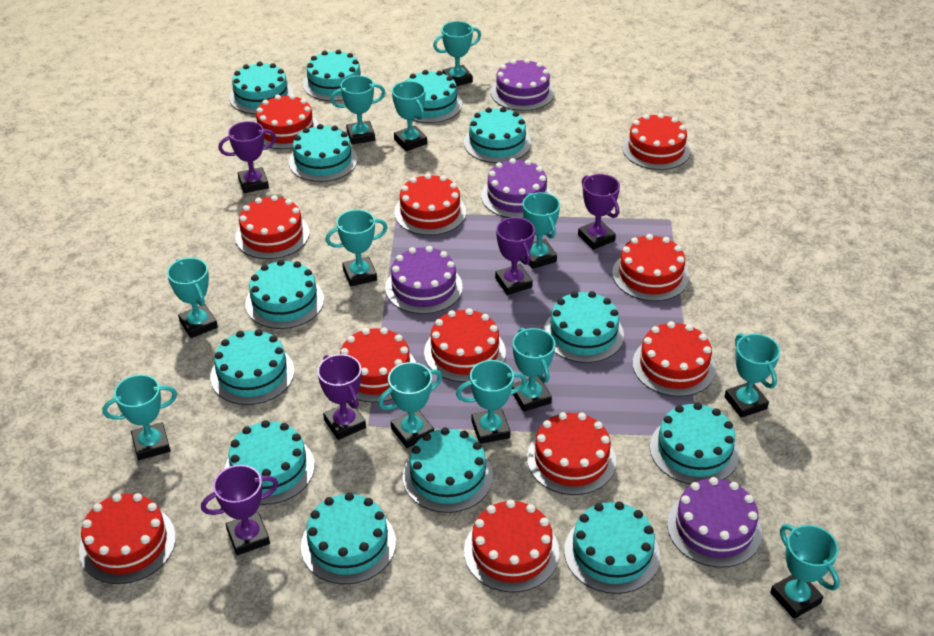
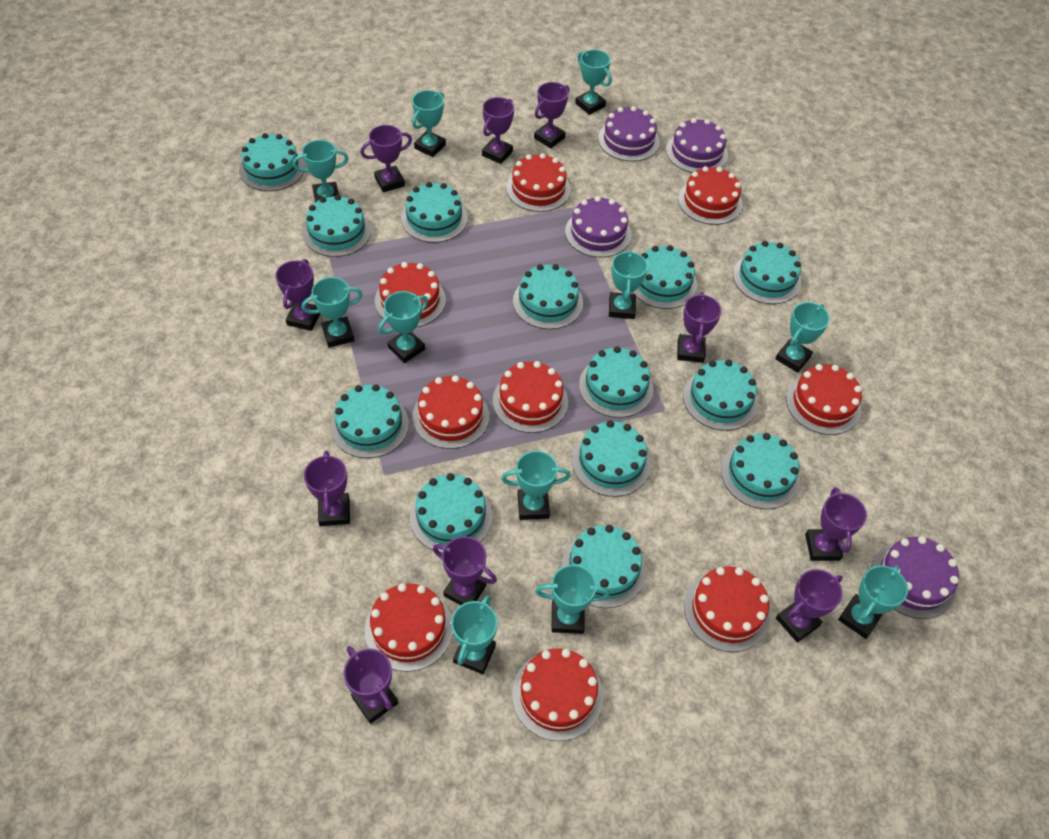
purple trophy: [201,465,278,555] [218,121,277,193] [317,354,366,440] [495,217,535,295] [578,174,620,250] = 5 -> [276,259,320,331] [304,451,350,526] [344,646,398,724] [360,125,412,192] [433,536,497,605] [482,97,514,164] [534,82,569,148] [677,292,722,363] [776,569,843,642] [805,487,867,561] = 10
red cake: [79,493,176,584] [235,195,309,259] [256,94,319,149] [340,327,416,403] [394,173,466,235] [424,308,506,382] [464,500,559,592] [527,412,616,495] [612,234,689,301] [622,113,691,170] [633,321,716,397] = 11 -> [365,583,453,672] [375,262,446,327] [412,375,489,449] [493,361,568,433] [506,153,571,212] [512,648,603,741] [678,166,743,225] [684,567,770,652] [786,364,862,435] = 9
turquoise trophy: [102,375,177,460] [167,258,218,338] [325,210,388,287] [331,75,385,144] [378,362,442,448] [392,81,427,151] [433,21,481,86] [456,360,527,444] [512,327,555,412] [522,192,560,269] [725,333,780,418] [770,524,840,619] = 12 -> [293,140,349,202] [302,277,363,348] [378,291,428,363] [412,90,446,157] [451,595,498,674] [501,451,571,520] [535,565,610,634] [575,49,612,115] [609,250,648,319] [775,302,830,373] [838,565,908,639] = 11

